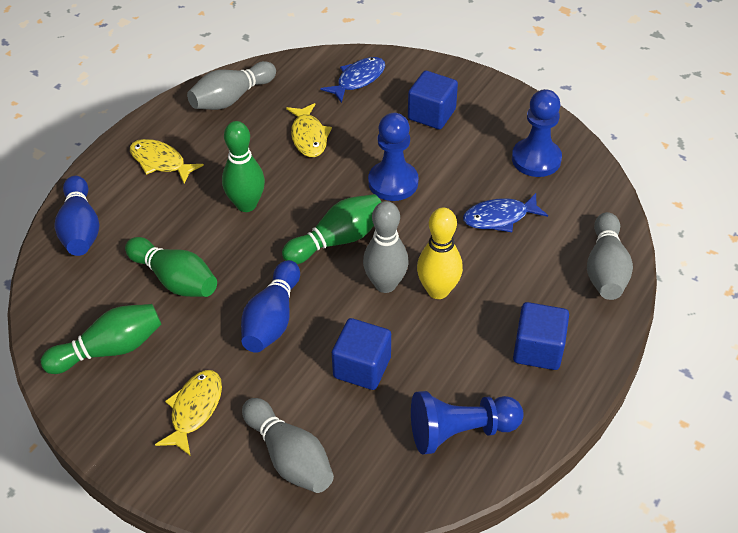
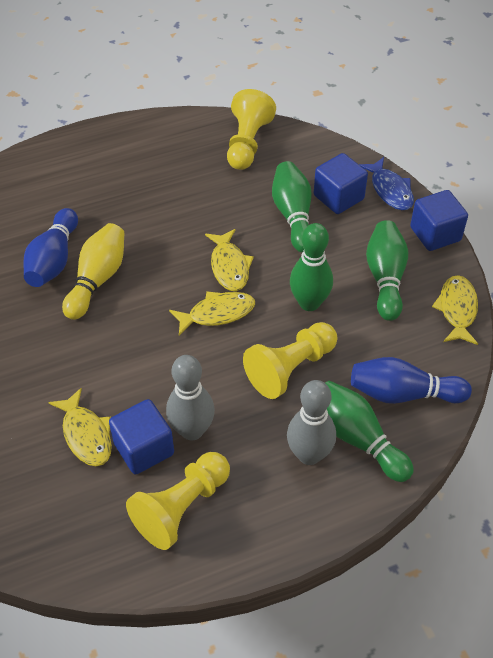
blue fish: [321,57,385,103] [463,193,548,232] = 2 -> [359,157,414,210] = 1
blue pawn: [368,113,418,201] [411,391,524,455] [512,89,562,177] = 3 -> none = 0
grey bowling pin: [187,61,276,110] [242,398,334,493] [363,201,409,293] [587,212,633,300] = 4 -> [166,355,215,440] [287,380,336,465] = 2
yellow fish: [130,139,204,184] [155,370,222,456] [286,103,332,157] = 3 -> [48,388,112,466] [169,291,255,336] [205,229,254,291] [432,275,478,345] = 4
yellow pawn: none = 0 -> [126,452,230,550] [227,89,276,170] [243,322,337,399] = 3

